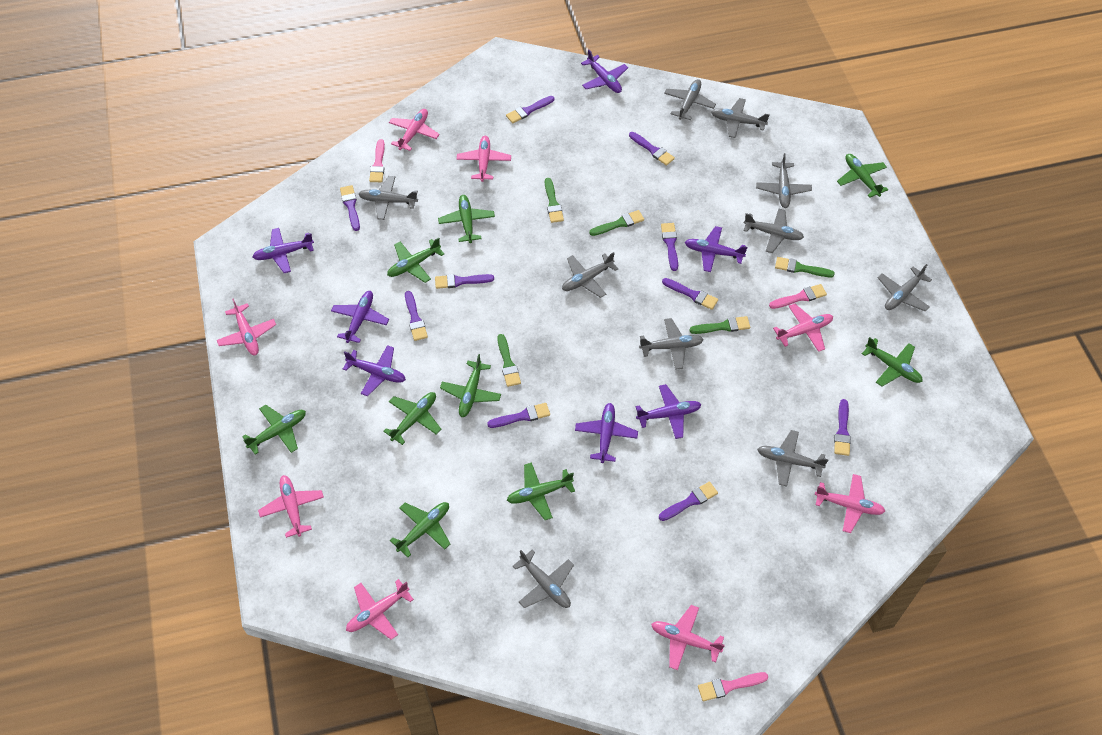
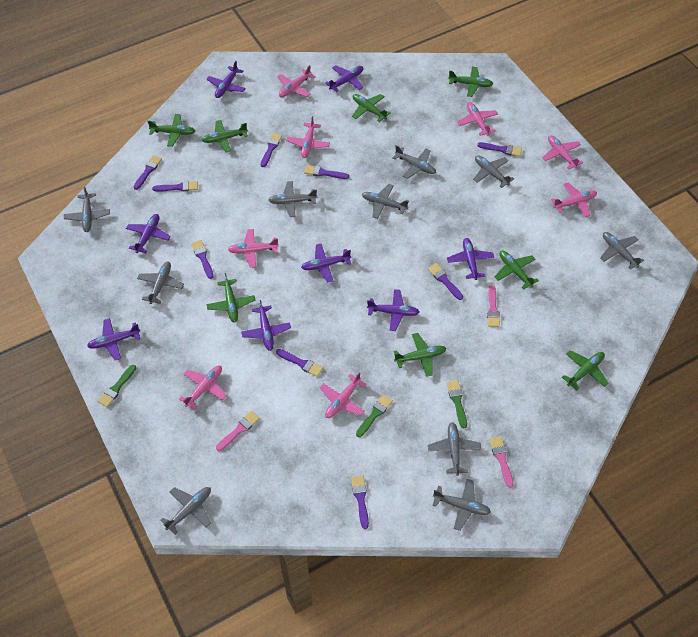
green brush: [497,334,521,387] [545,178,564,223] [589,210,644,236] [690,316,750,334] [775,257,835,277] = 5 -> [98,365,136,407] [356,394,393,437] [447,380,467,429] = 3
green plane: [242,405,306,455] [383,392,441,445] [387,238,444,283] [390,502,450,557] [438,195,495,243] [440,354,501,417] [507,462,575,520] [837,154,888,198] [862,337,923,387] = 9 -> [147,114,195,147] [202,120,248,152] [207,273,256,322] [352,94,391,122] [393,333,447,377] [448,67,493,97] [495,251,539,289] [562,350,609,391] = 8
purple brush: [340,185,360,231] [405,291,428,341] [435,274,494,289] [487,403,550,428] [506,96,554,123] [629,132,675,166] [659,482,718,521] [661,223,678,271] [662,278,718,310] [834,399,851,456] = 10 -> [133,155,162,190] [152,181,198,192] [191,240,214,279] [261,133,282,167] [276,349,323,377] [304,165,349,179] [351,475,369,529] [428,263,463,300] [477,142,522,157] = 9
purple plane: [252,228,314,273] [331,291,389,343] [343,345,406,396] [575,403,638,463] [581,49,628,93] [636,384,701,439] [685,226,748,272] = 7 -> [87,318,140,360] [126,214,170,253] [206,61,246,98] [241,300,291,351] [301,244,351,282] [326,65,363,92] [367,289,420,331] [447,238,494,280] = 8

